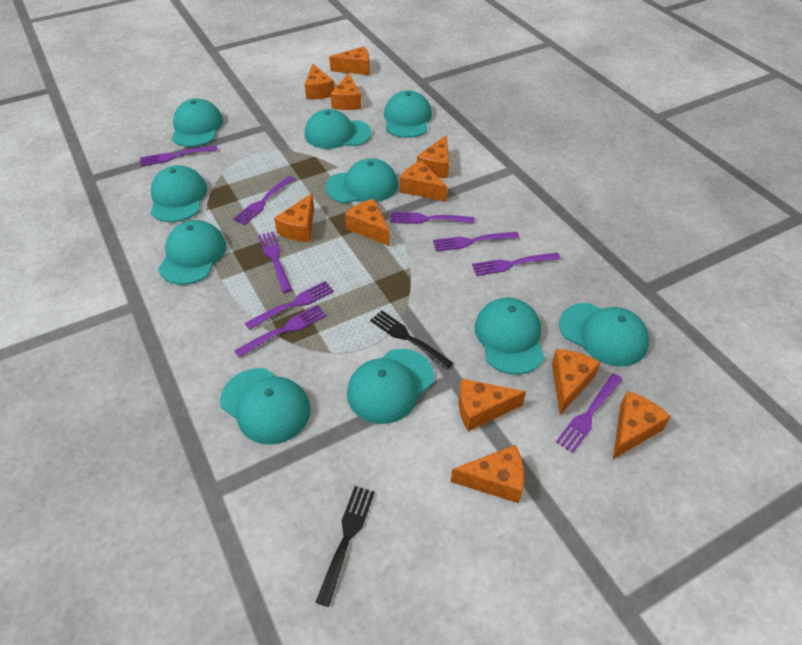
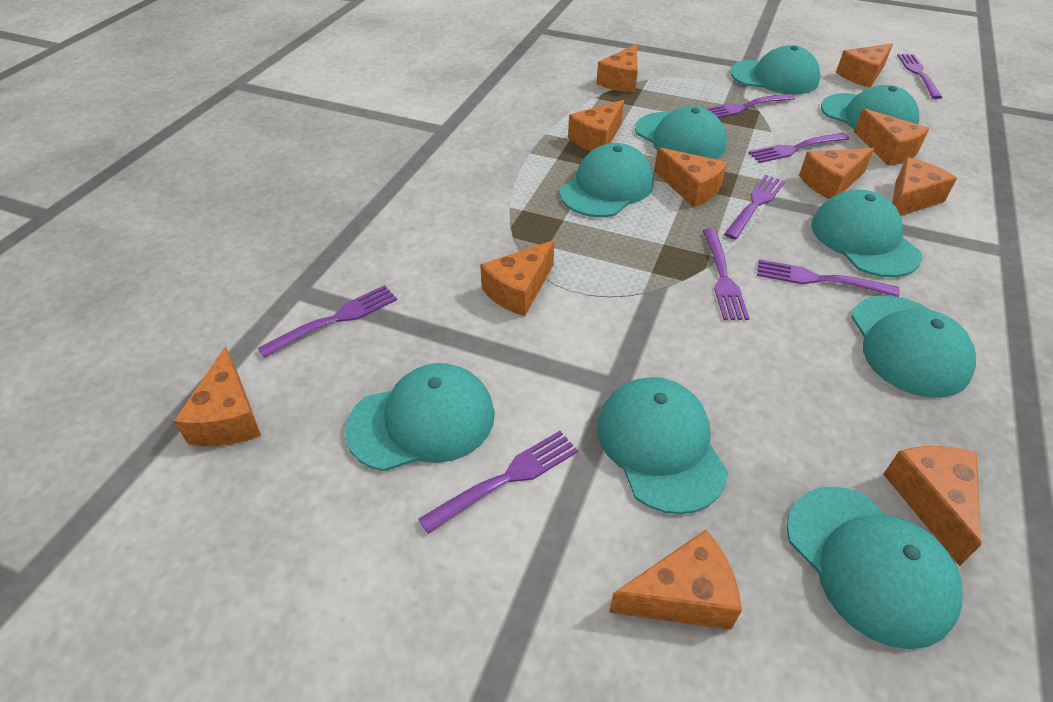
black fork: [315,486,375,607] [370,311,453,370] = 2 -> none = 0
purple fork: [140,145,218,166] [233,176,294,225] [234,305,327,358] [245,281,334,330] [258,232,292,293] [390,212,474,224] [433,232,519,251] [472,253,561,276] [556,373,623,453] = 9 -> [258,285,397,358] [419,431,578,534] [703,228,749,320] [705,93,795,118] [724,175,785,240] [749,133,849,163] [757,259,900,297] [897,54,942,99] = 8
turquoise cap: [151,165,207,222] [158,220,226,285] [172,98,223,147] [220,368,311,444] [305,109,372,149] [326,158,398,203] [347,349,434,424] [384,90,432,138] [475,298,544,375] [559,303,649,366] = 10 -> [345,363,495,471] [560,143,654,217] [597,377,728,514] [635,106,727,159] [730,45,820,95] [787,486,962,649] [811,190,922,277] [821,85,919,129] [851,296,976,398] = 9

